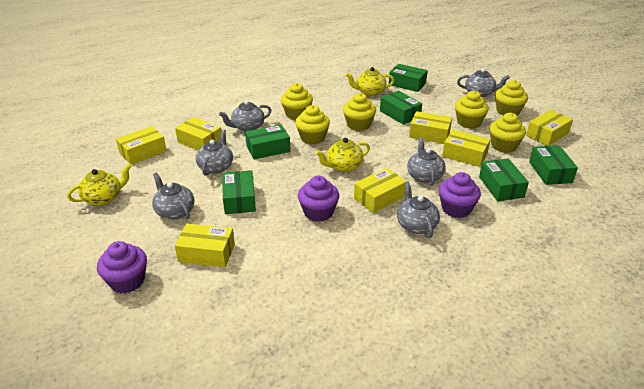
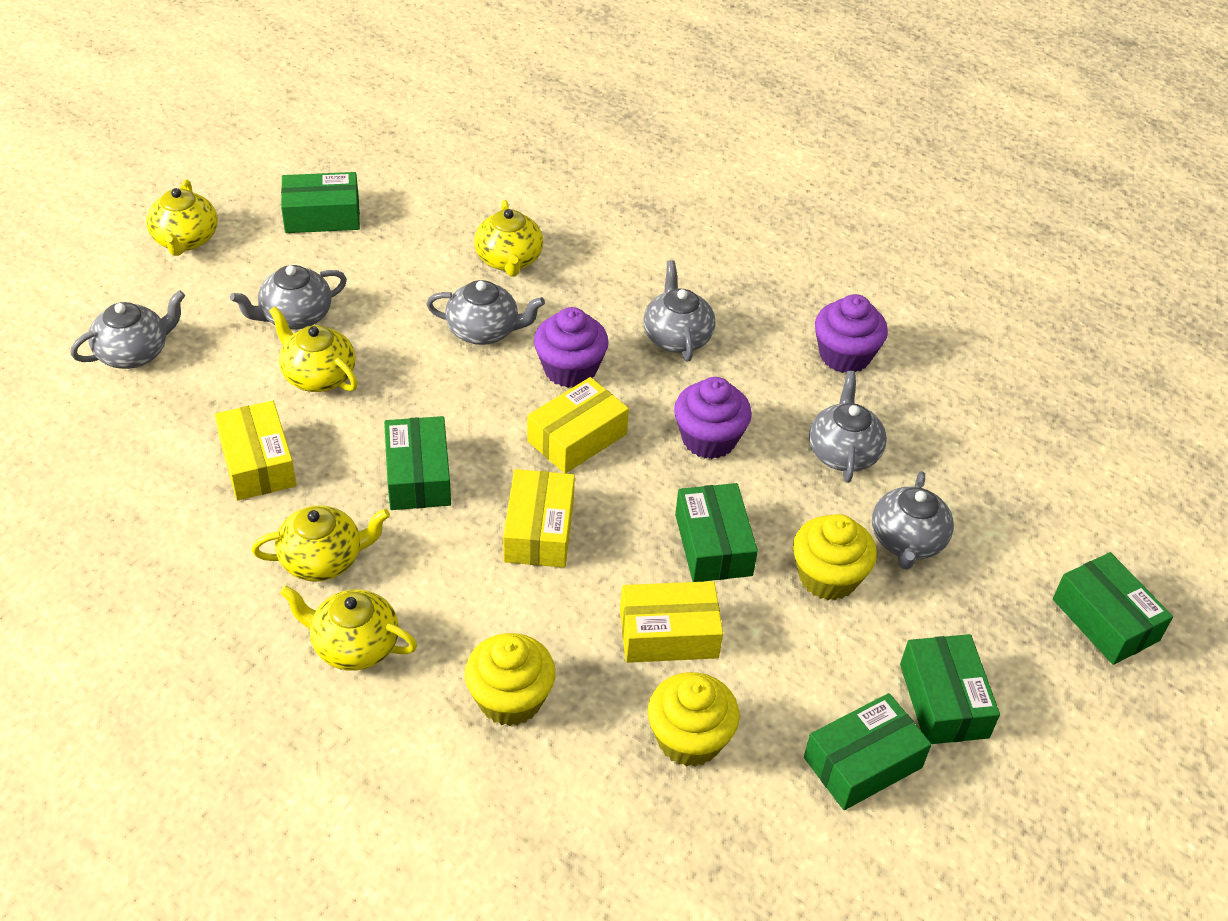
yellow box: [116,126,167,165] [175,117,222,150] [175,223,235,267] [354,168,407,213] [409,111,452,144] [442,129,491,167] [526,110,573,146] = 7 -> [214,401,297,500] [503,469,575,567] [527,377,629,474] [620,581,723,663] = 4
yellow cupcake: [281,83,313,120] [295,105,330,144] [343,93,376,131] [455,91,489,128] [490,113,526,153] [495,80,528,115] = 6 -> [465,633,556,726] [648,672,740,767] [793,514,877,600] = 3
yellow teapot: [67,164,131,206] [316,138,370,172] [346,67,394,96] = 3 -> [146,179,218,256] [251,505,390,582] [269,306,358,392] [280,585,417,671] [474,200,543,277] = 5

